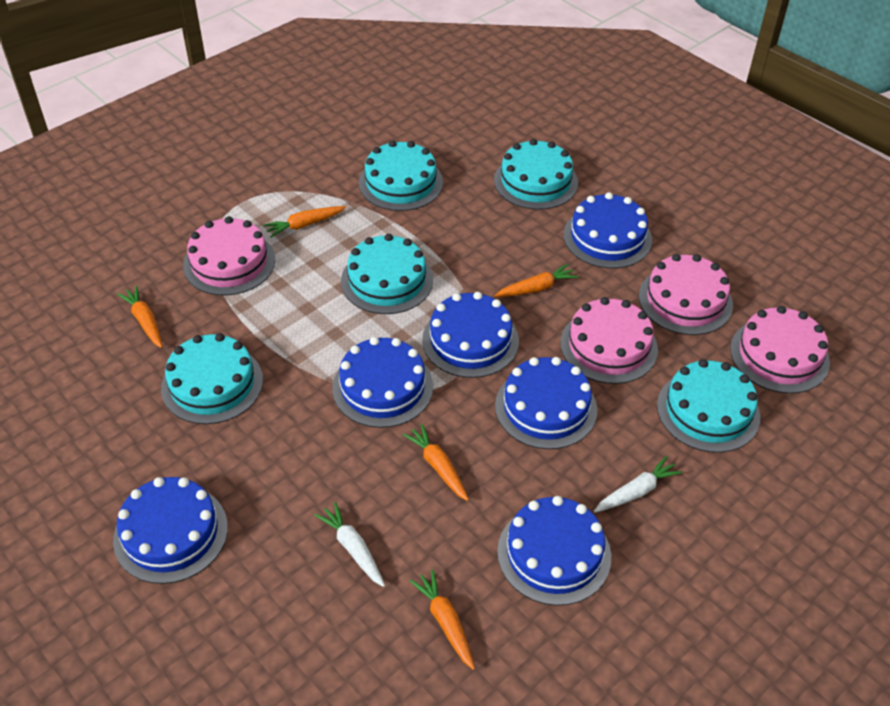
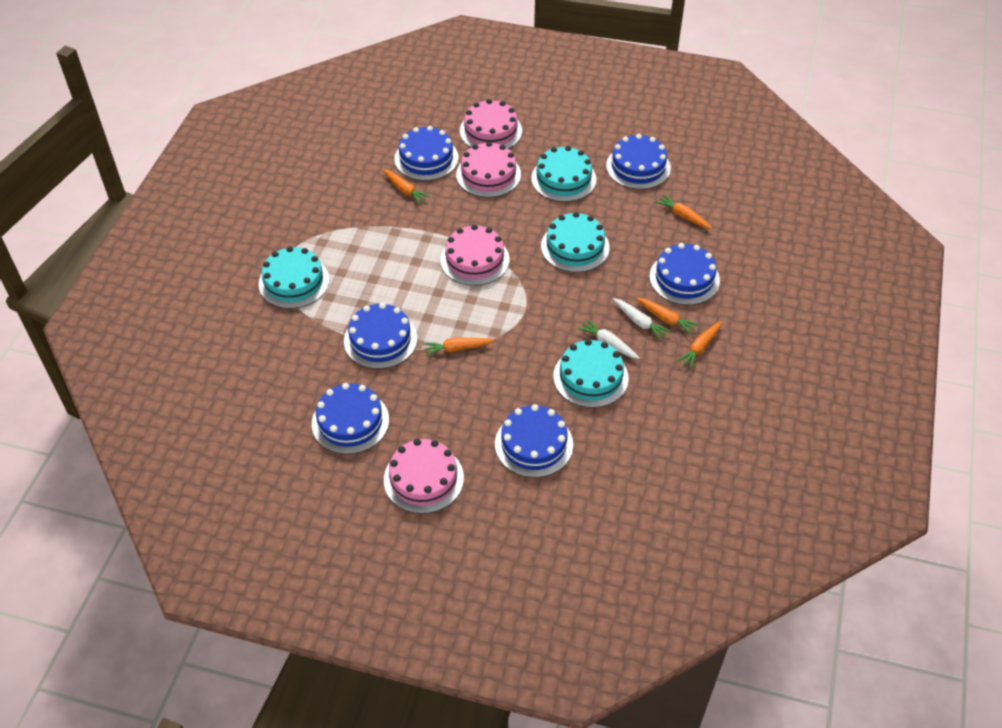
turquoise cake: [161,333,263,424] [341,234,433,314] [359,140,443,211] [494,139,578,210] [657,359,760,453] = 5 -> [258,246,329,309] [531,146,597,202] [541,212,610,272] [553,339,628,408] = 4

